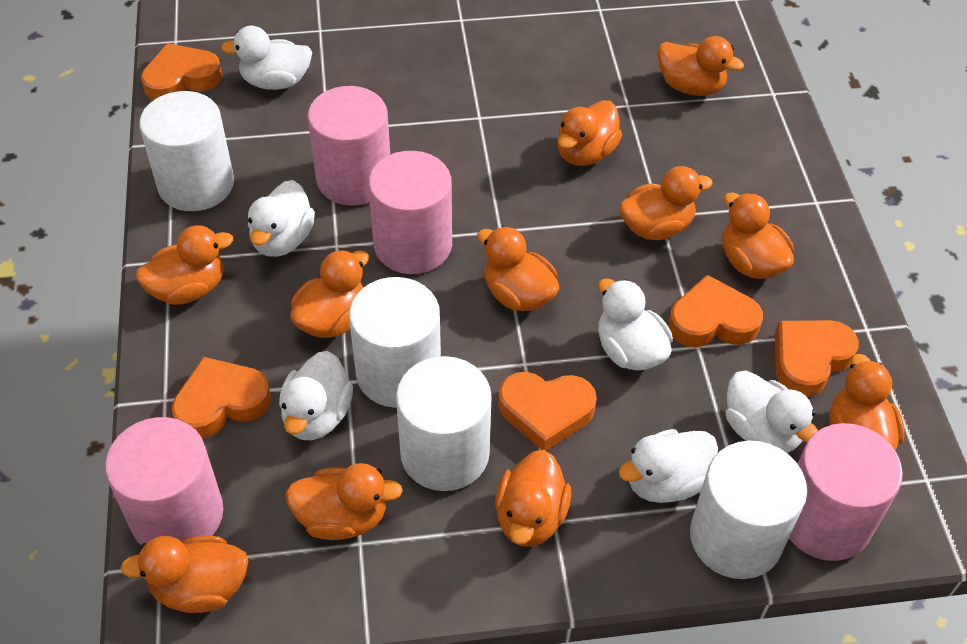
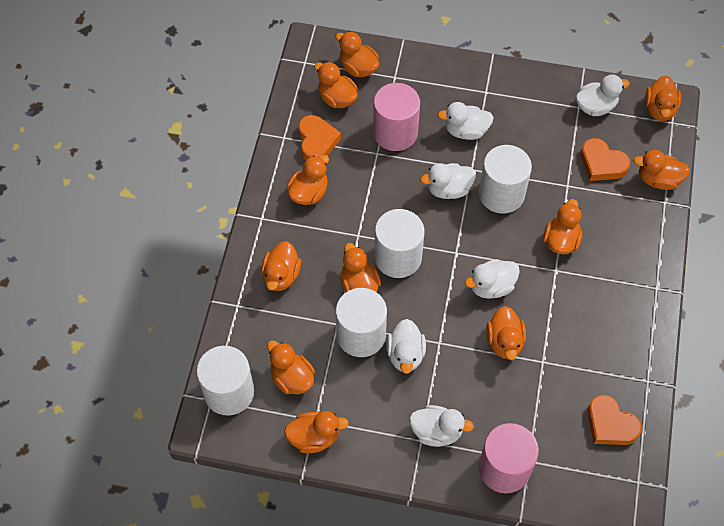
orange heart: [141,43,223,100] [172,357,271,438] [498,372,597,451] [668,275,763,347] [775,320,859,397] = 5 -> [298,115,341,160] [581,138,630,181] [587,394,642,445] = 3
pink cylinder: [105,417,223,546] [308,86,390,206] [368,151,452,274] [789,423,903,561] = 4 -> [373,83,420,151] [479,423,539,493] = 2

